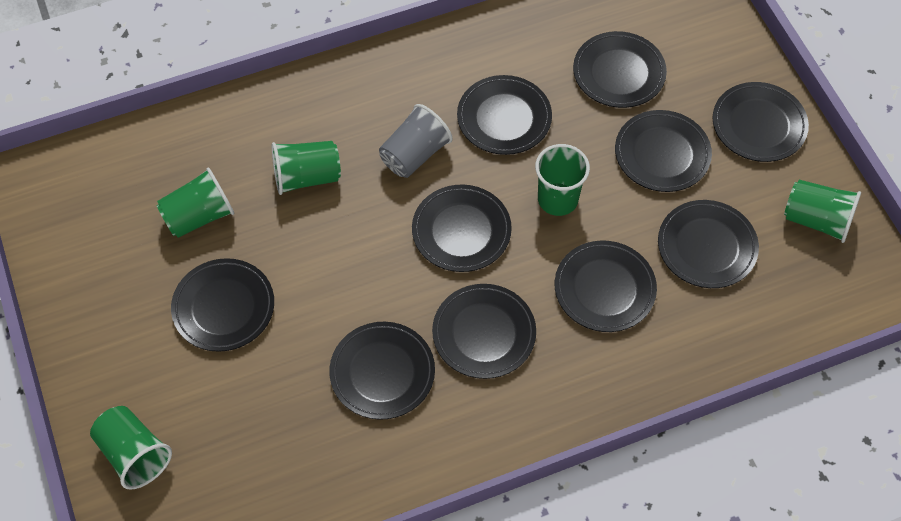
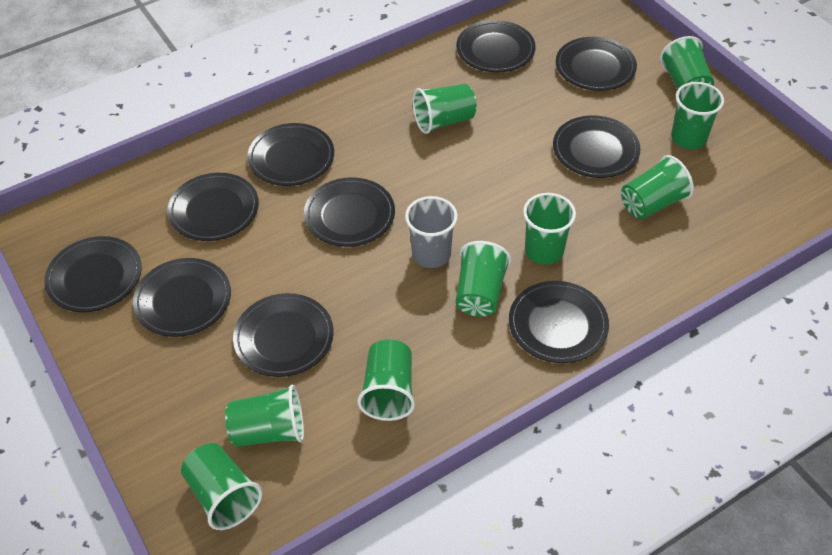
green cup: [90,406,172,490] [157,167,234,238] [272,141,341,195] [535,144,590,216] [784,180,861,243] = 5 -> [181,443,262,530] [225,385,304,447] [357,339,415,421] [412,84,477,134] [455,241,511,317] [523,193,576,265] [621,155,694,219] [660,36,714,90] [671,82,724,149] = 9

